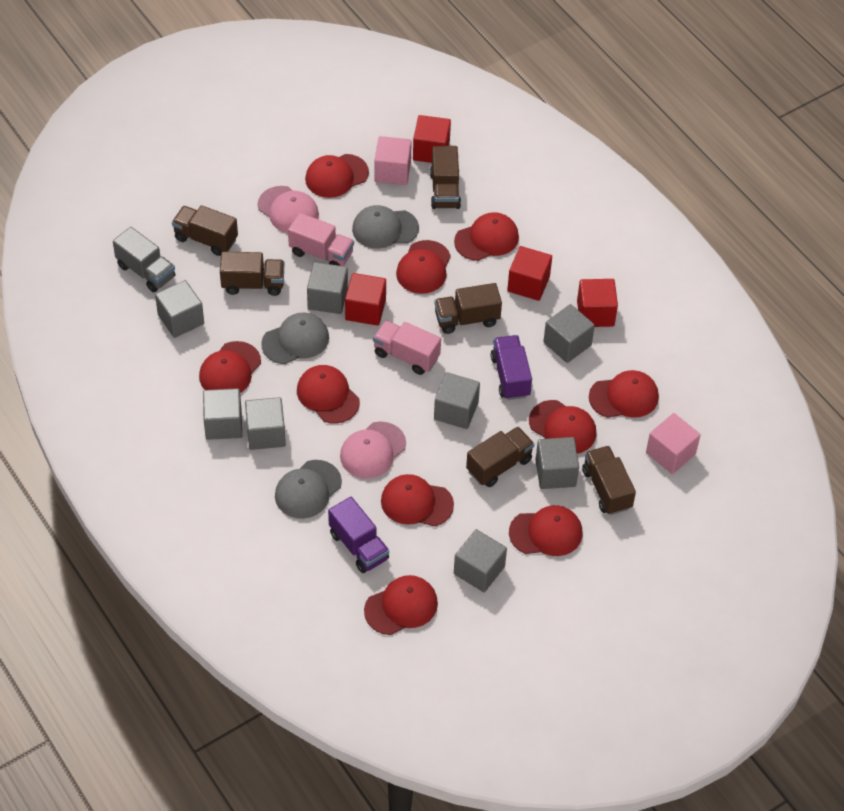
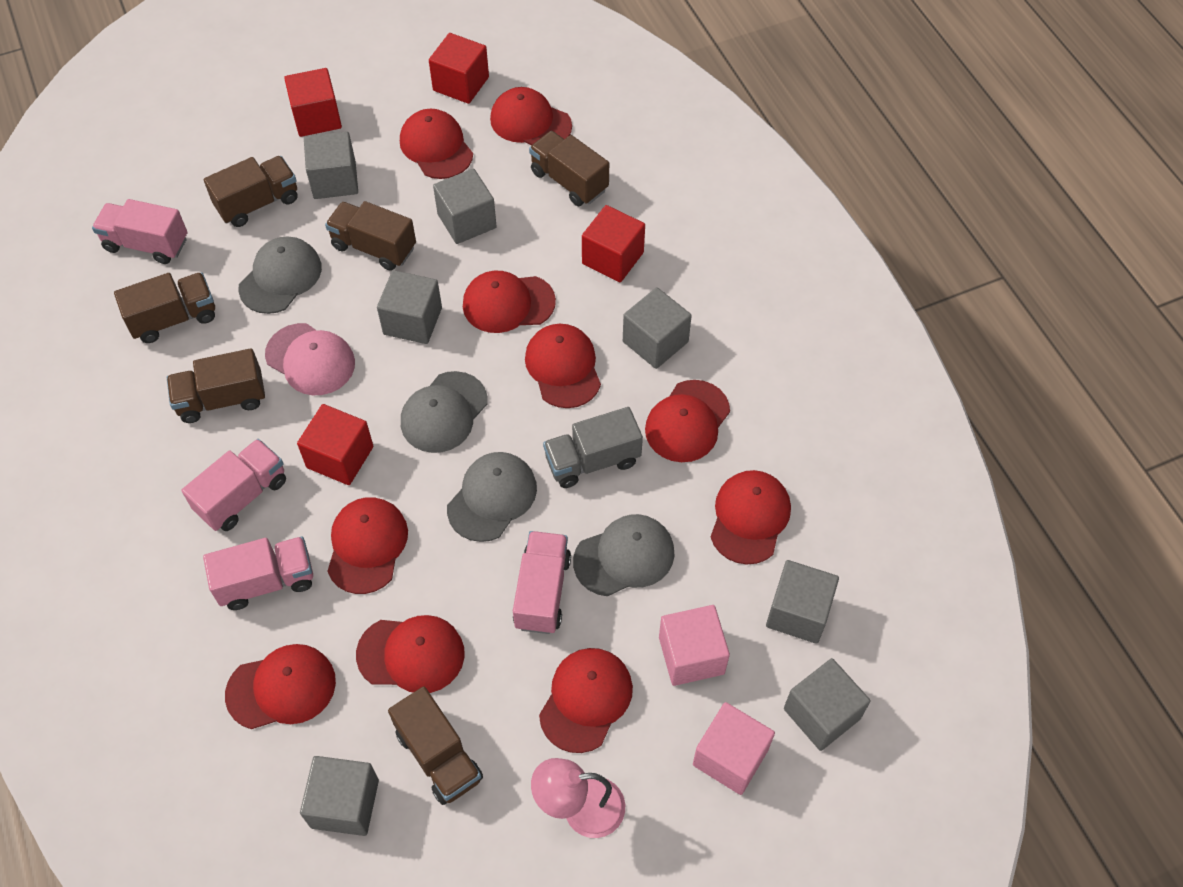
grey cap: [261,312,329,364] [275,460,342,519] [352,205,419,249] = 3 -> [238,237,322,314] [401,371,487,453] [447,452,537,542] [573,514,674,596] = 4
grey cube: [155,280,204,338] [203,388,242,440] [245,397,286,450] [307,262,348,314] [434,372,480,429] [454,529,507,592] [535,437,579,489] [543,304,595,363] = 8 -> [300,756,379,836] [304,131,358,199] [377,270,442,344] [433,169,497,244] [623,287,692,369] [766,560,839,644] [784,658,871,751] = 7
pink cap: [258,186,319,233] [340,421,406,479] = 2 -> [265,323,355,395] = 1
pink lamp: none = 0 -> [531,758,625,838] = 1
pink truck: [288,213,354,266] [373,320,441,375] = 2 -> [92,199,188,264] [182,439,286,531] [203,537,313,610] [513,531,571,634] = 4
purple truck: [328,497,389,573] [491,335,532,400] = 2 -> none = 0

